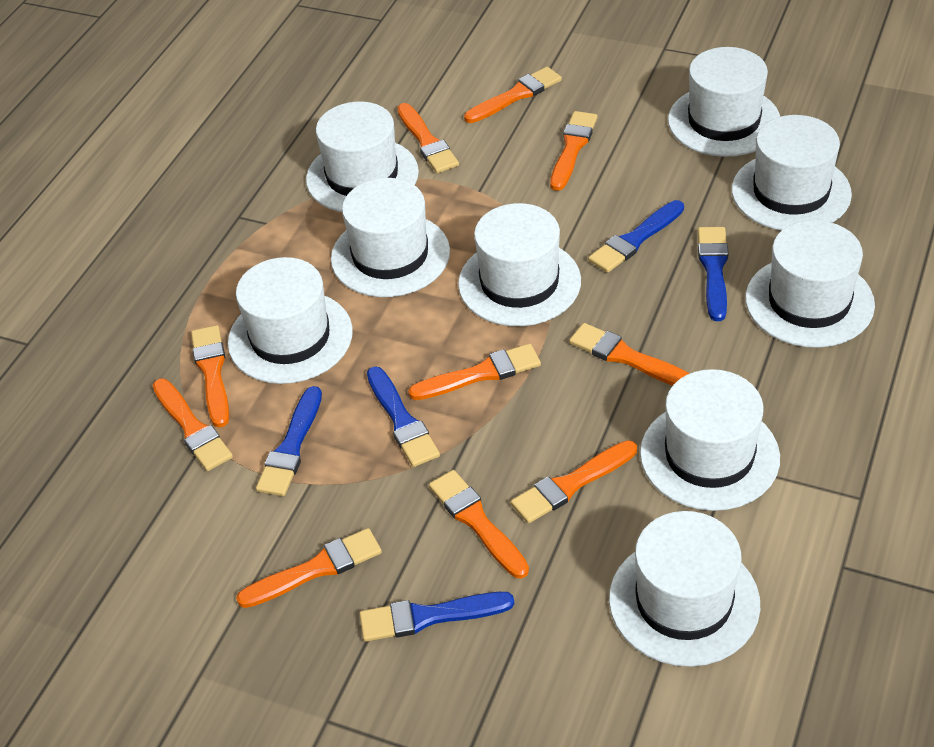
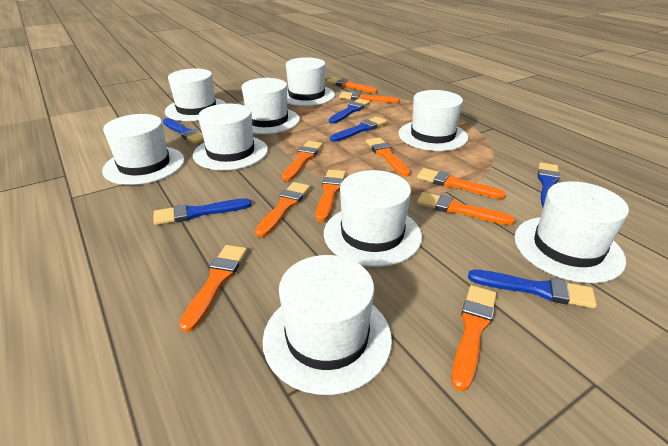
blue brush: [256,386,322,496] [359,592,514,642] [367,366,440,467] [588,200,684,273] [698,227,729,321] = 5 -> [153,198,252,225] [163,118,204,144] [329,99,370,124] [330,117,387,142] [468,270,597,308] [538,162,560,207] = 6

